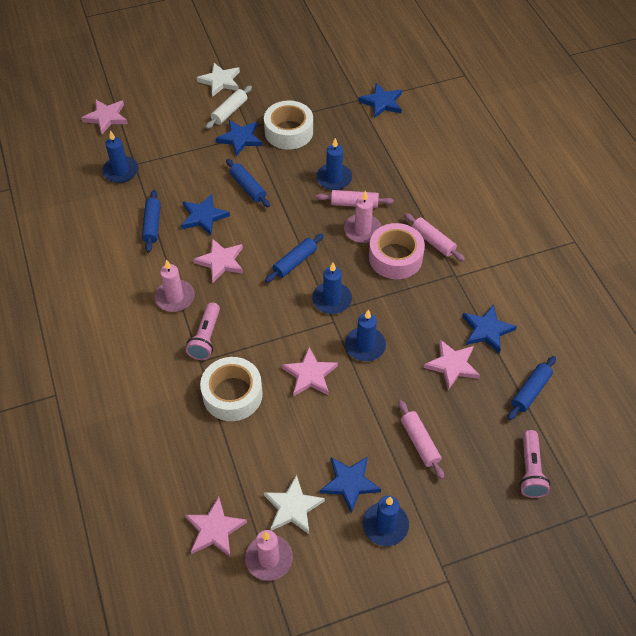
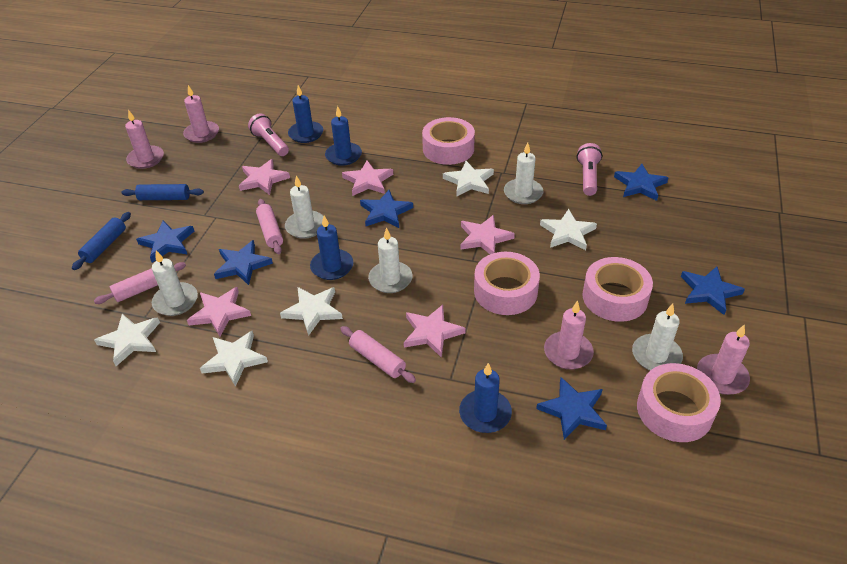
blue candle: [102,130,138,183] [312,262,352,314] [316,138,352,190] [345,310,386,361] [363,496,409,546] = 5 -> [288,85,323,143] [310,216,353,280] [325,106,362,166] [459,363,512,433] = 4
blue rolling pin: [142,190,161,252] [226,159,270,207] [265,234,324,283] [508,356,556,420] = 4 -> [72,212,131,270] [121,184,204,200] = 2
blue star: [181,194,230,235] [216,120,262,157] [320,456,381,513] [358,83,402,118] [462,304,517,353] = 5 -> [136,221,194,263] [214,240,273,285] [360,190,413,228] [536,377,607,440] [614,164,669,201] [681,267,745,315] = 6
pink candle: [155,260,195,312] [245,530,293,581] [344,191,381,243] = 3 -> [125,110,164,169] [183,85,219,143] [544,300,594,369] [697,324,750,395] = 4
pink tape: [369,223,425,279] = 1 -> [422,117,475,165] [474,252,540,315] [583,257,653,322] [637,363,721,442] = 4
white candle: none = 0 -> [152,250,198,316] [285,175,323,239] [368,227,413,293] [504,143,543,204] [632,304,683,370] = 5
white rolling pin: [206,86,252,129] = 1 -> none = 0
white star: [197,63,240,97] [264,475,325,534] = 2 -> [94,314,160,366] [200,331,268,387] [280,287,343,336] [443,161,494,197] [540,209,597,250] = 5
white tape: [200,357,263,421] [264,100,313,150] = 2 -> none = 0

